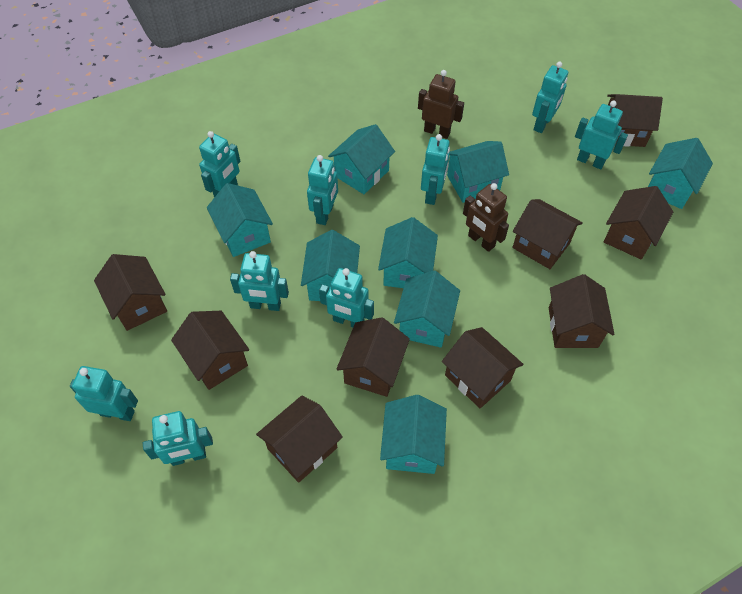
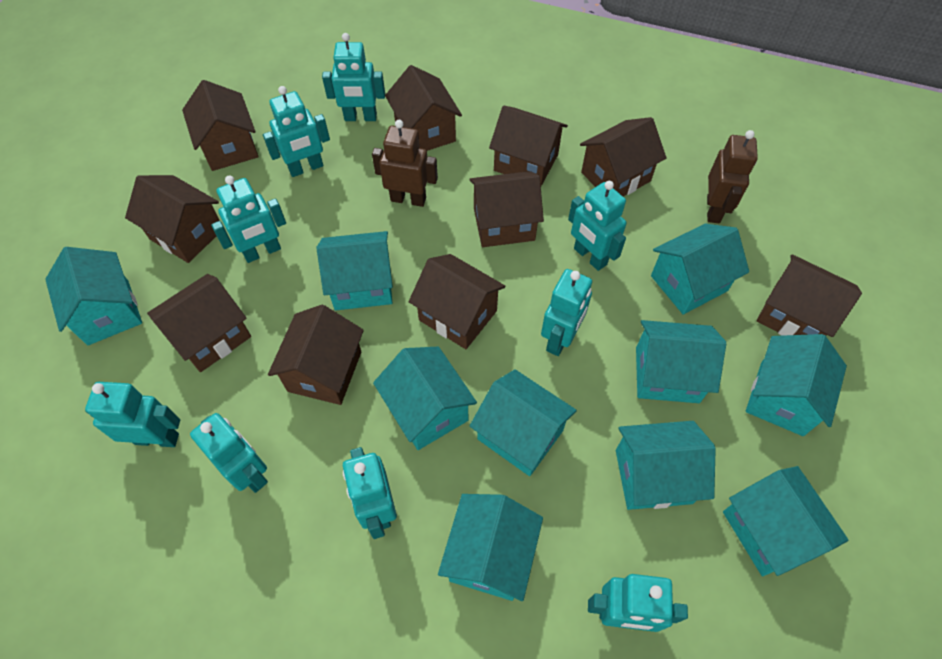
brown house: [94,254,167,331] [171,311,249,390] [256,396,343,483] [336,317,410,397] [442,327,523,408] [512,199,583,269] [549,274,615,348] [603,186,673,260] [607,94,663,147] = 9 -> [125,175,220,263] [147,274,251,372] [182,80,258,171] [268,305,364,405] [385,65,462,151] [409,254,506,349] [469,171,544,247] [489,106,568,186] [580,117,667,196] [757,254,862,337] = 10
turquoise house: [207,183,273,257] [301,230,360,301] [328,124,395,194] [378,217,438,288] [380,395,447,474] [394,271,460,348] [447,141,509,203] [648,138,713,209] = 8 -> [45,247,142,345] [316,231,393,310] [373,347,477,450] [438,494,543,601] [470,369,577,476] [616,421,716,510] [636,320,726,403] [651,224,749,315] [723,466,849,576] [746,334,847,436] = 10

